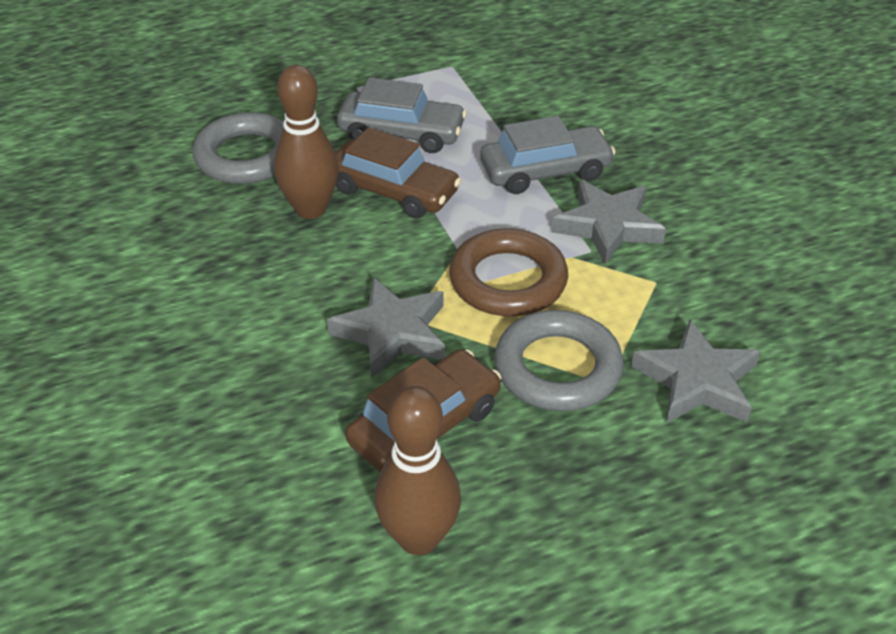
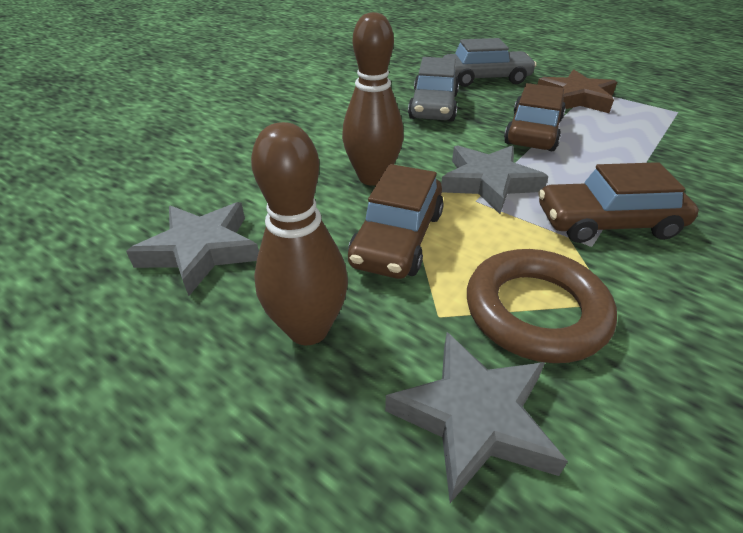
brown car: [336,127,461,219] [345,349,501,472] = 2 -> [348,164,444,279] [504,83,566,151] [538,162,699,243] = 3
brown star: none = 0 -> [537,69,617,113] = 1
grey ring: [193,112,284,184] [494,310,624,411] = 2 -> none = 0

